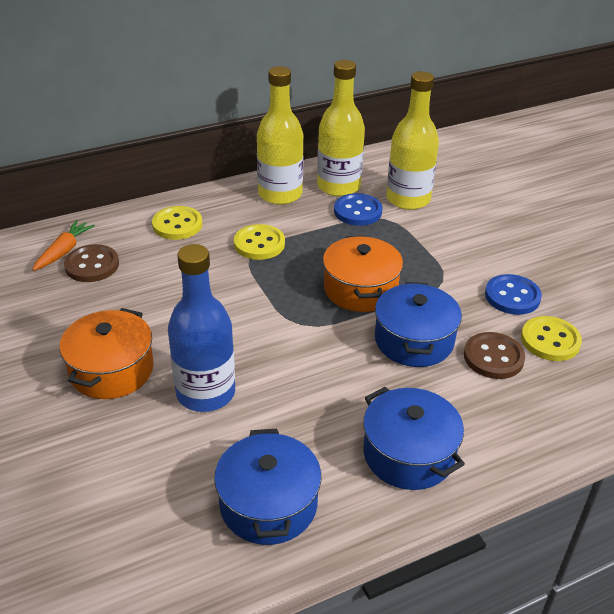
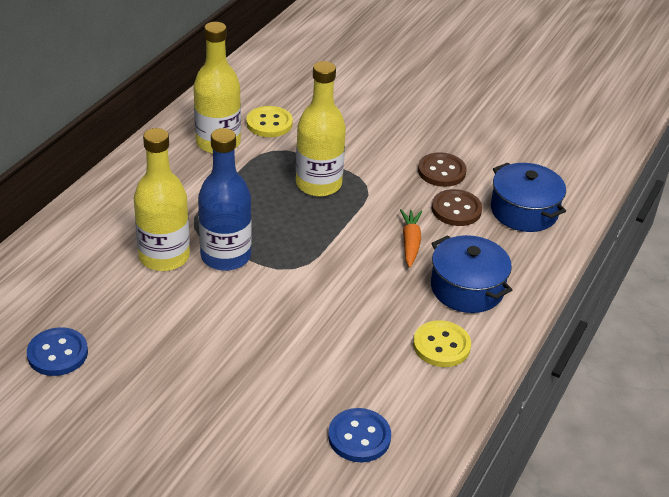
blue pot: [214,429,321,545] [363,387,465,490] [375,282,462,367] = 3 -> [431,235,512,313] [491,163,566,232] = 2
orange pot: [59,308,154,399] [323,235,403,312] = 2 -> none = 0
yellow button: [152,206,203,240] [234,224,285,260] [521,316,582,361] = 3 -> [246,106,293,137] [413,320,471,367] = 2

